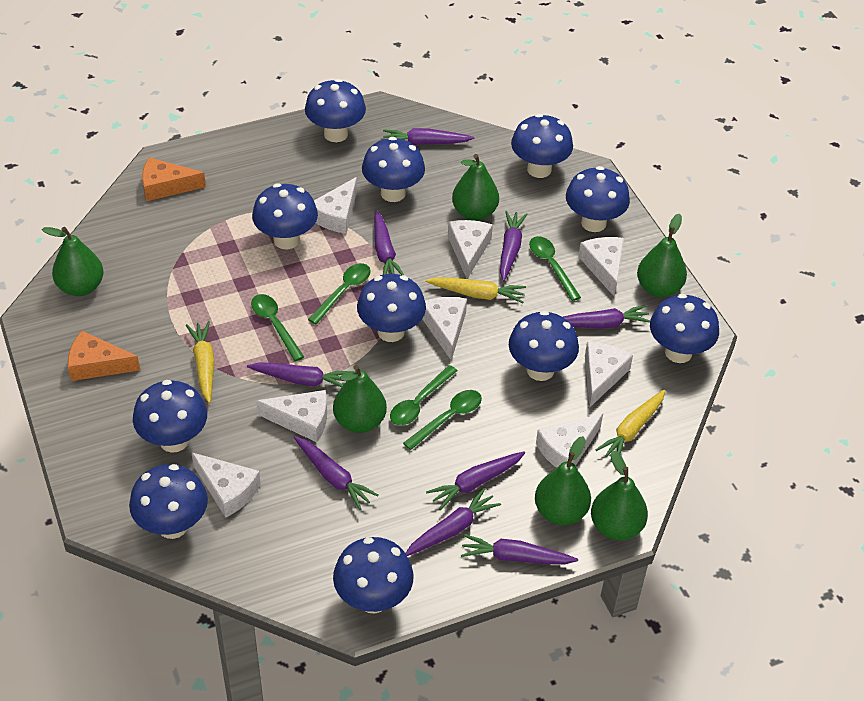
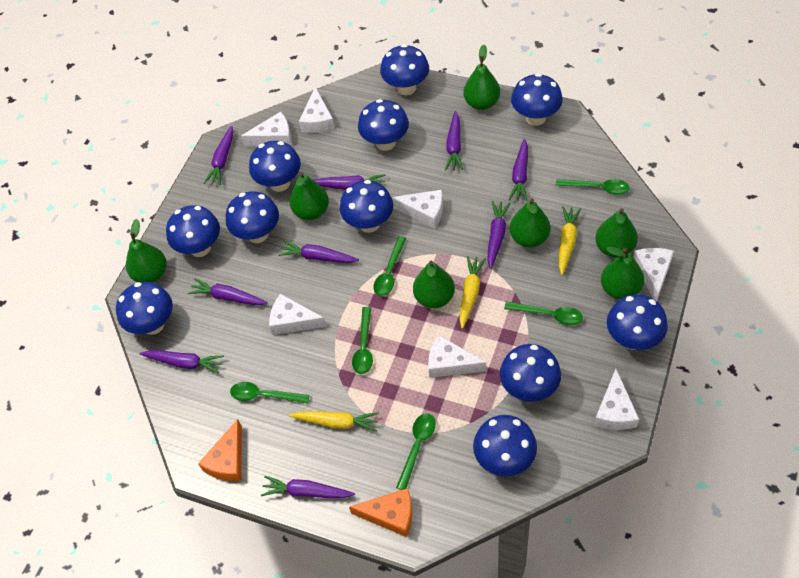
green pear: [42,227,104,296] [333,365,387,433] [452,154,499,221] [535,436,591,525] [591,450,648,540] [637,214,687,297] = 6 -> [126,219,167,283] [289,172,329,220] [413,261,455,308] [463,45,500,110] [510,198,551,247] [595,208,638,258] [601,247,644,300] = 7
green spoon: [251,294,304,361] [308,263,371,324] [390,365,457,425] [403,390,482,450] [529,236,581,301] = 5 -> [230,382,310,404] [352,307,373,374] [373,236,406,296] [396,413,436,490] [504,301,583,325] [556,179,630,195] = 6
white cheese: [191,452,261,518] [256,390,327,442] [314,177,357,234] [422,297,467,360] [448,220,493,279] [536,414,603,468] [579,237,624,297] [585,342,633,408] = 8 -> [241,112,292,146] [269,294,327,335] [299,87,335,133] [391,190,443,228] [428,335,486,378] [594,369,639,430] [633,248,674,301] = 7

